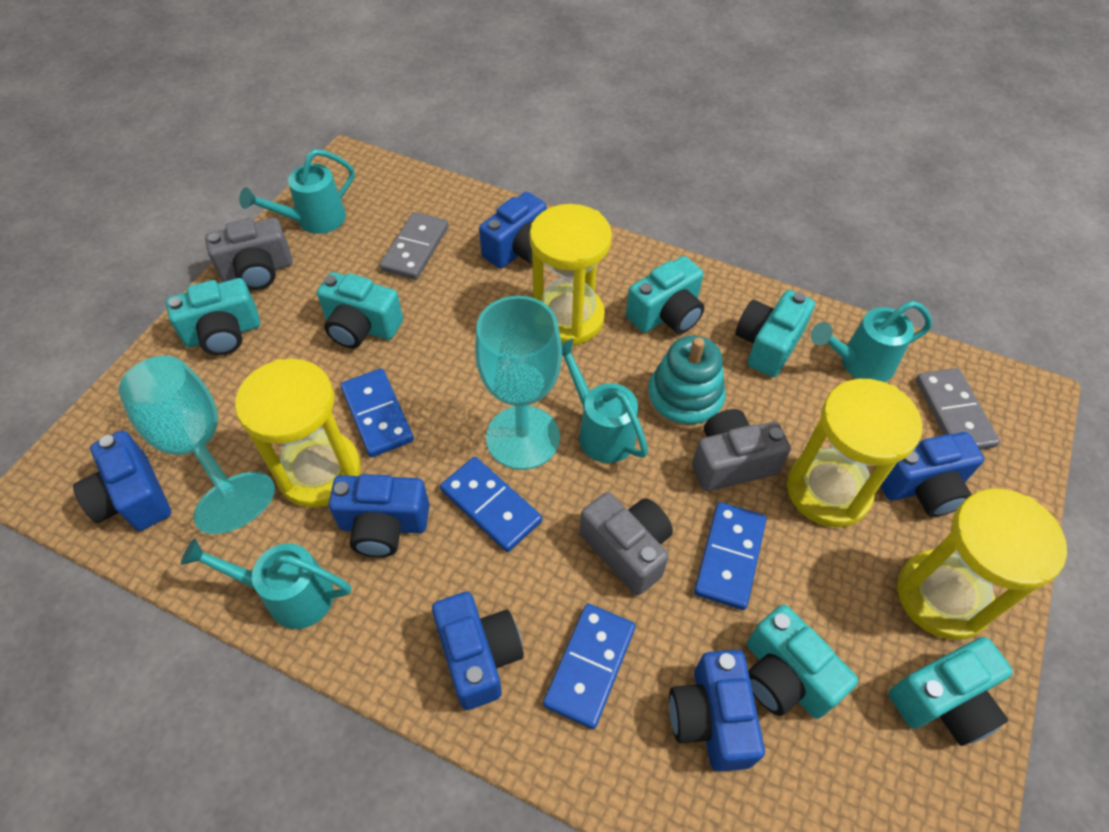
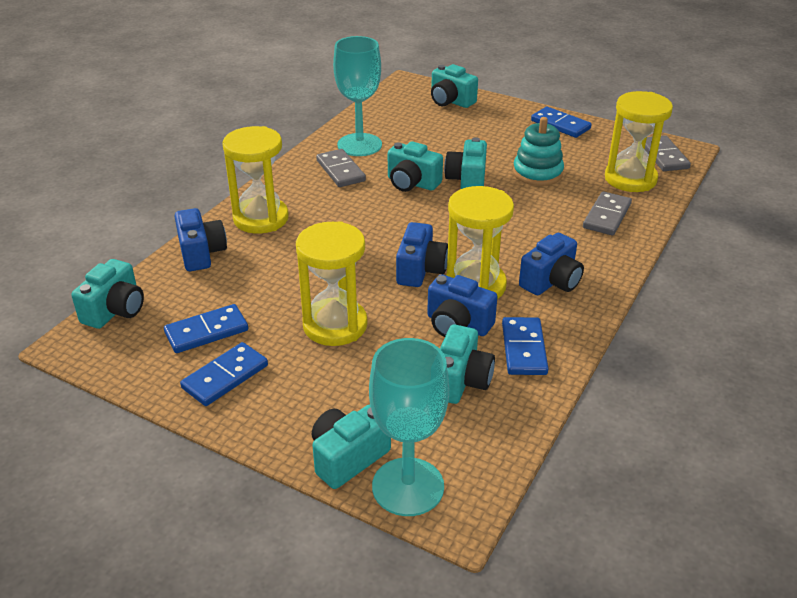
blue camera: [73,431,171,531] [329,474,429,557] [432,592,524,710] [479,192,547,268] [669,650,765,772] [881,432,984,517] = 6 -> [174,208,227,271] [396,222,448,287] [427,274,498,337] [519,233,584,295] = 4
grey camera: [205,218,293,290] [580,492,673,596] [692,409,791,491] = 3 -> none = 0
grey domino: [380,212,448,280] [915,368,1000,450] = 2 -> [316,149,366,187] [583,191,632,235] [645,135,691,171] = 3
turquoise watering can: [181,538,351,629] [239,149,355,234] [561,339,648,463] [811,301,932,382] = 4 -> none = 0

